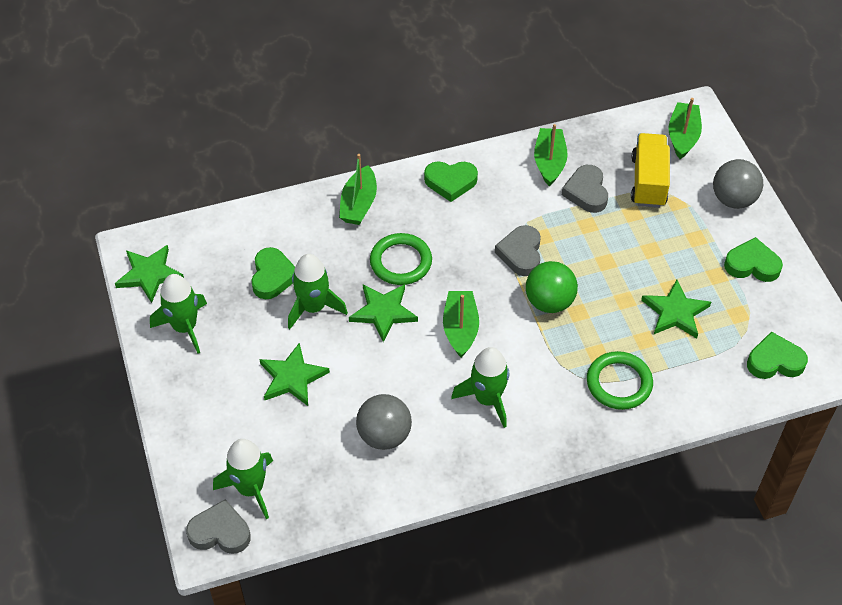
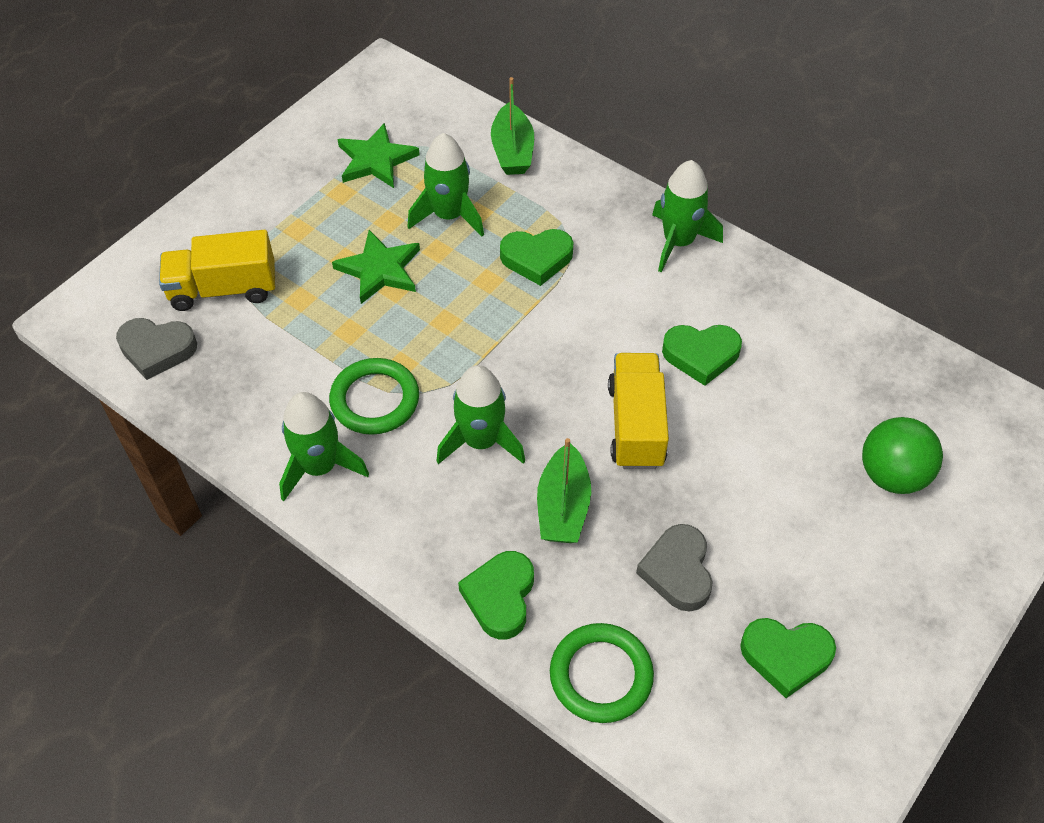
green boat: [339,154,377,225] [443,291,479,358] [534,124,568,187] [669,98,702,159] = 4 -> [491,77,534,175] [537,438,591,543] = 2
green star: [115,245,184,303] [260,343,330,406] [349,284,418,342] [641,280,711,338] = 4 -> [332,230,420,304] [338,123,420,188] = 2
grey ball: [356,394,412,450] [713,159,763,209] = 2 -> none = 0
grey heart: [186,499,251,554] [495,225,541,276] [562,165,608,213] = 3 -> [116,318,197,380] [636,524,713,612] = 2
yellow truck: [631,133,670,208] = 1 -> [159,230,275,311] [608,353,669,469] = 2

